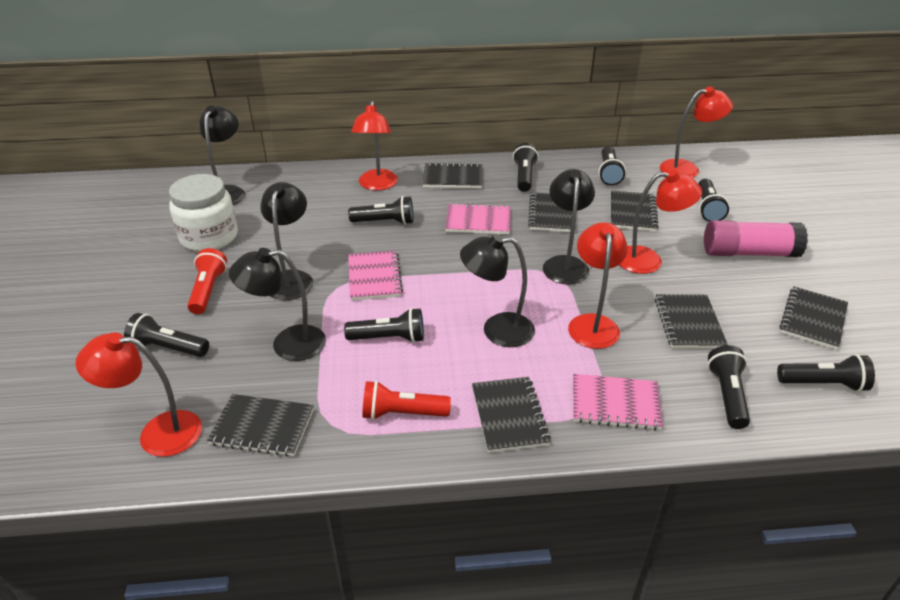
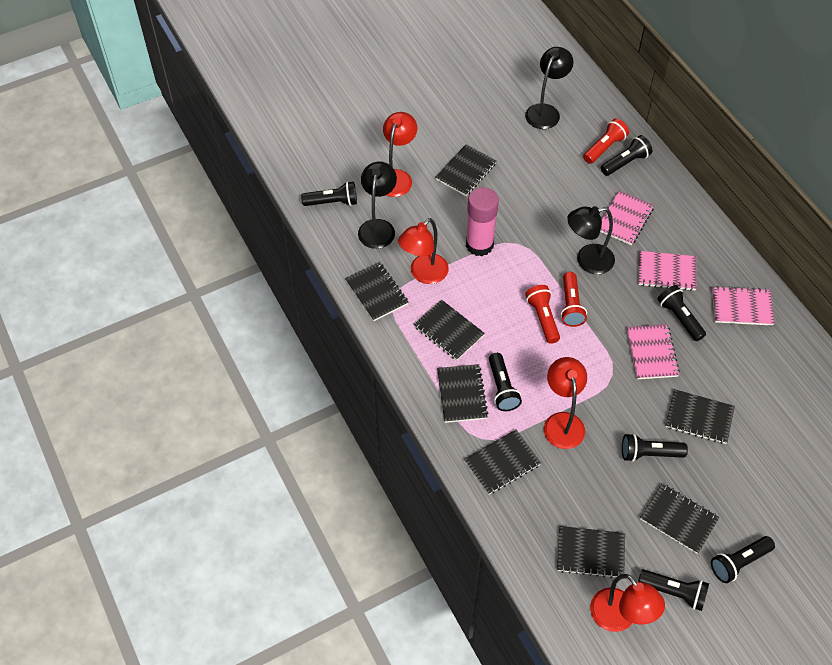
black flashlight: [124,313,209,357] [344,308,424,343] [348,196,413,225] [513,143,539,192] [599,146,626,186] [698,179,729,222] [708,345,750,429] [777,354,875,392] = 8 -> [301,181,357,206] [489,353,522,411] [601,135,652,176] [622,433,688,462] [638,569,709,611] [657,285,706,341] [711,536,775,583] = 7
black lamp: [199,106,245,205] [229,248,326,361] [260,182,313,300] [460,234,535,347] [543,169,595,284] = 5 -> [358,162,397,249] [525,47,574,129] [567,206,615,274] = 3
black notebook: [207,394,314,457] [423,162,482,188] [472,377,551,453] [528,192,576,232] [611,191,659,232] [655,294,728,349] [780,286,848,350] = 7 -> [345,262,408,321] [414,300,485,360] [435,144,496,196] [437,364,488,423] [464,430,541,495] [557,526,625,578] [640,483,720,554] [665,389,735,444] = 8
pink notebook: [348,250,403,301] [445,203,511,234] [573,374,663,430] = 3 -> [600,191,654,245] [627,324,680,379] [639,251,697,291] [712,286,775,326] = 4
red flashlight: [187,248,227,314] [362,381,451,420] = 2 -> [525,285,560,344] [561,272,587,327] [583,119,629,164] = 3
red lamp: [76,332,202,457] [351,101,398,190] [568,222,628,349] [619,170,702,274] [660,86,733,178] = 5 -> [383,112,417,197] [398,218,449,284] [544,357,587,449] [590,574,665,632] = 4
white jar: [169,174,238,252] = 1 -> none = 0

